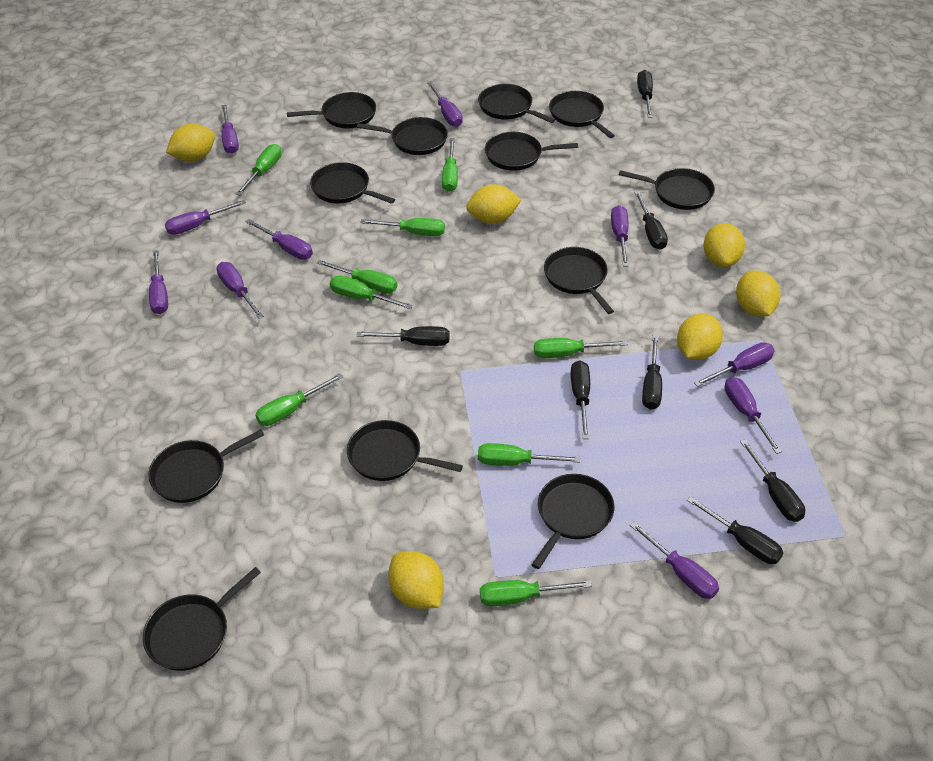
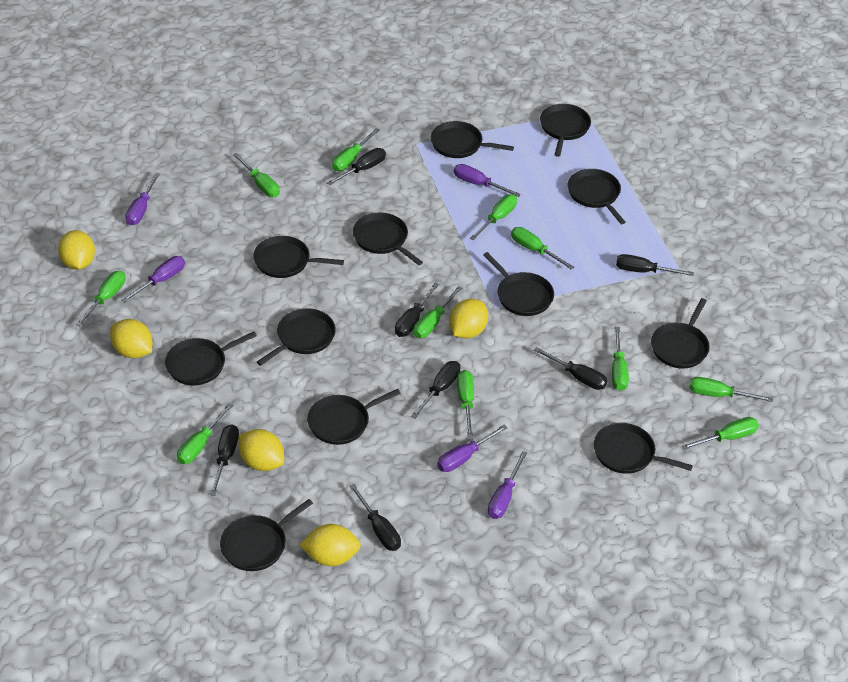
green screwdriver: [236,144,281,196] [256,373,343,426] [317,260,397,294] [330,275,413,309] [361,218,445,236] [442,138,458,192] [478,443,580,466] [480,580,592,606] [534,338,628,358] = 9 -> [76,271,125,326] [177,403,233,464] [233,153,280,197] [332,128,379,171] [413,286,462,338] [457,370,474,438] [470,194,517,240] [511,227,574,270] [612,327,629,391] [681,417,759,450] [689,377,773,402] = 11
purple screwdriver: [149,250,168,314] [165,200,246,235] [216,262,264,319] [222,105,239,154] [245,219,313,260] [427,82,463,127] [611,205,629,266] [630,521,719,599] [694,342,775,387] [725,377,782,454] = 10 -> [121,256,185,302] [125,173,160,225] [437,425,508,472] [454,164,521,197] [488,451,527,519] = 5
yellow lemon: [166,124,215,162] [388,551,444,609] [466,184,521,224] [677,313,723,360] [703,223,745,267] [736,271,780,317] = 6 -> [58,230,95,270] [110,319,153,358] [238,429,284,471] [299,524,361,566] [449,299,488,339] = 5

